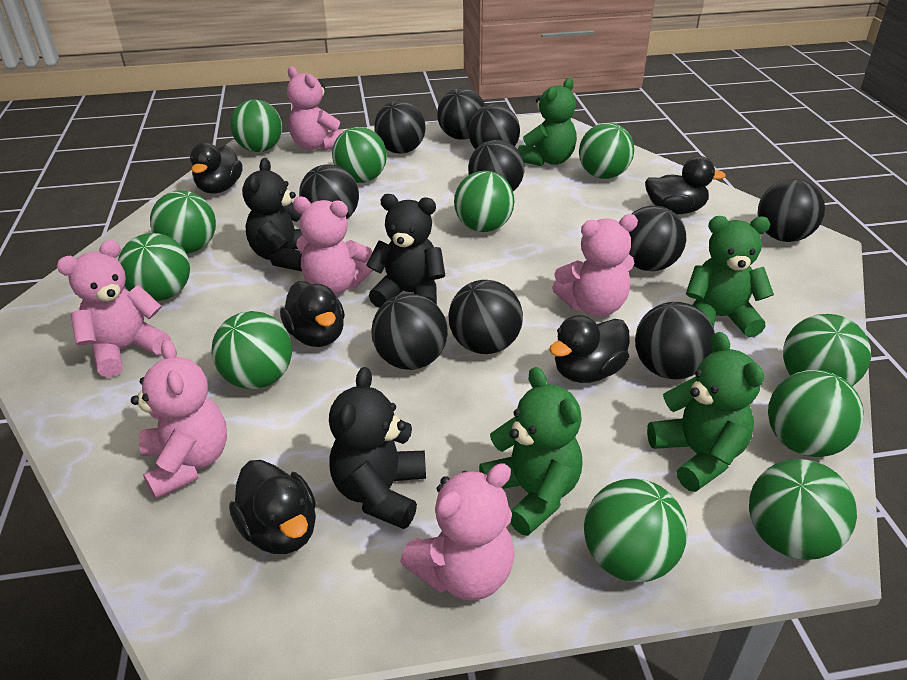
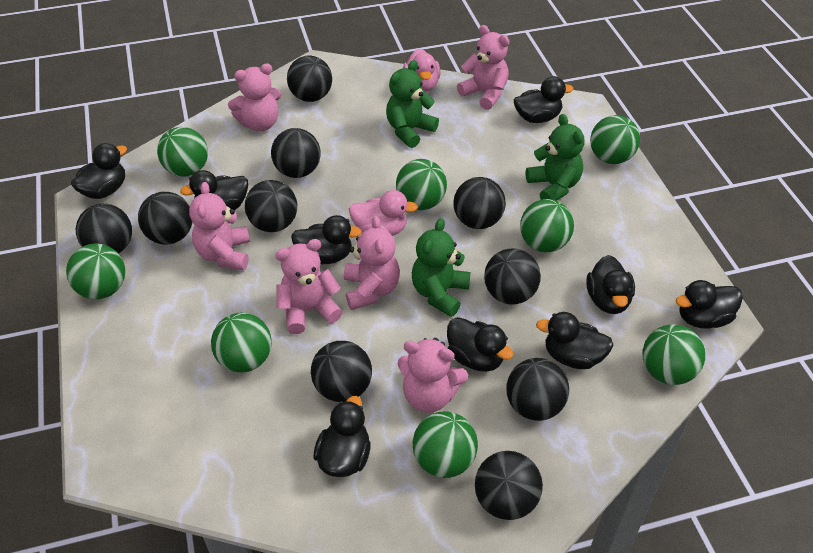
black duck: [190,142,243,193] [229,460,316,554] [280,281,345,347] [549,315,630,383] [645,156,726,214] = 5 -> [71,143,127,199] [180,170,248,210] [291,215,362,264] [313,396,371,477] [447,317,514,372] [514,76,573,123] [536,312,613,369] [586,255,635,314] [676,280,743,329] = 9
black teddy bear: [242,158,302,271] [329,367,426,529] [366,194,445,308] = 3 -> none = 0
green ball: [118,233,190,301] [150,190,216,254] [211,311,292,389] [230,99,282,152] [332,127,387,183] [454,171,514,232] [579,123,634,179] [584,478,687,582] [749,459,857,560] [768,370,864,457] [783,314,871,386] = 11 -> [66,244,125,299] [157,127,208,177] [211,313,272,372] [396,159,447,210] [412,412,478,478] [520,199,574,252] [590,115,640,164] [643,324,705,385] = 8
green teddy bear: [479,367,583,536] [518,78,577,166] [647,332,764,492] [686,216,774,337] = 4 -> [386,60,439,148] [412,218,471,317] [526,114,585,201] = 3
pink duck: none = 0 -> [349,190,418,236] [403,49,441,92] = 2

